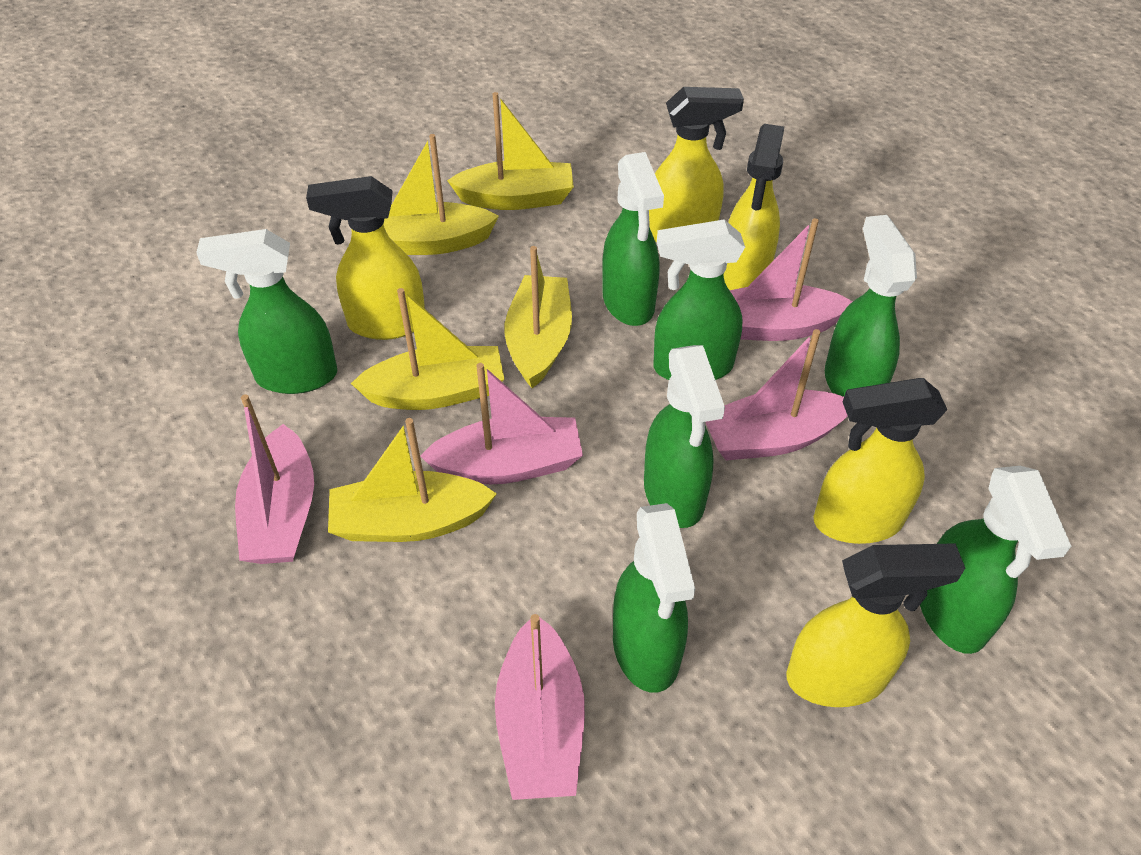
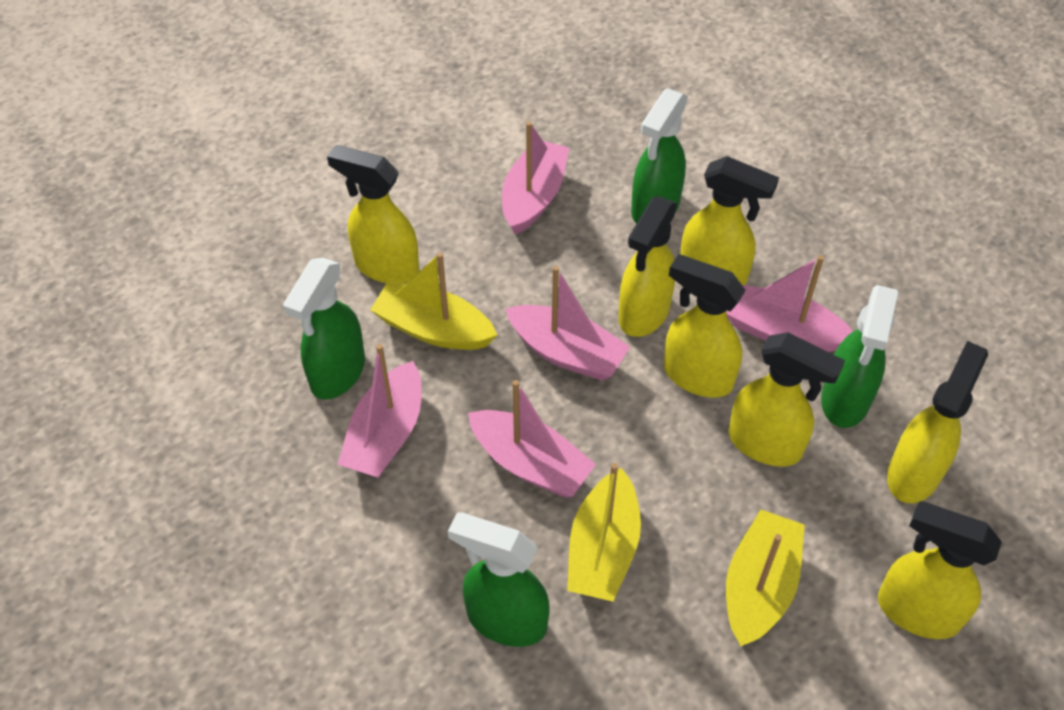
green spray bottle: [196,229,338,394] [602,152,664,326] [613,503,695,693] [644,345,725,528] [653,220,745,380] [825,215,917,397] [920,466,1071,654] = 7 -> [283,258,365,400] [448,512,550,647] [631,88,688,224] [821,285,898,428] = 4
yellow boat: [328,418,497,542] [351,288,504,410] [383,134,499,255] [447,92,574,210] [504,246,572,388] = 5 -> [370,252,497,350] [567,463,641,601] [726,510,805,646] = 3
yellow spray bottle: [306,176,425,340] [649,87,744,243] [724,124,784,290] [786,543,965,707] [813,378,947,544] = 5 -> [327,145,419,283] [618,196,677,337] [664,254,746,398] [680,156,779,285] [729,332,845,467] [878,501,1002,639] [887,341,988,503] = 7

